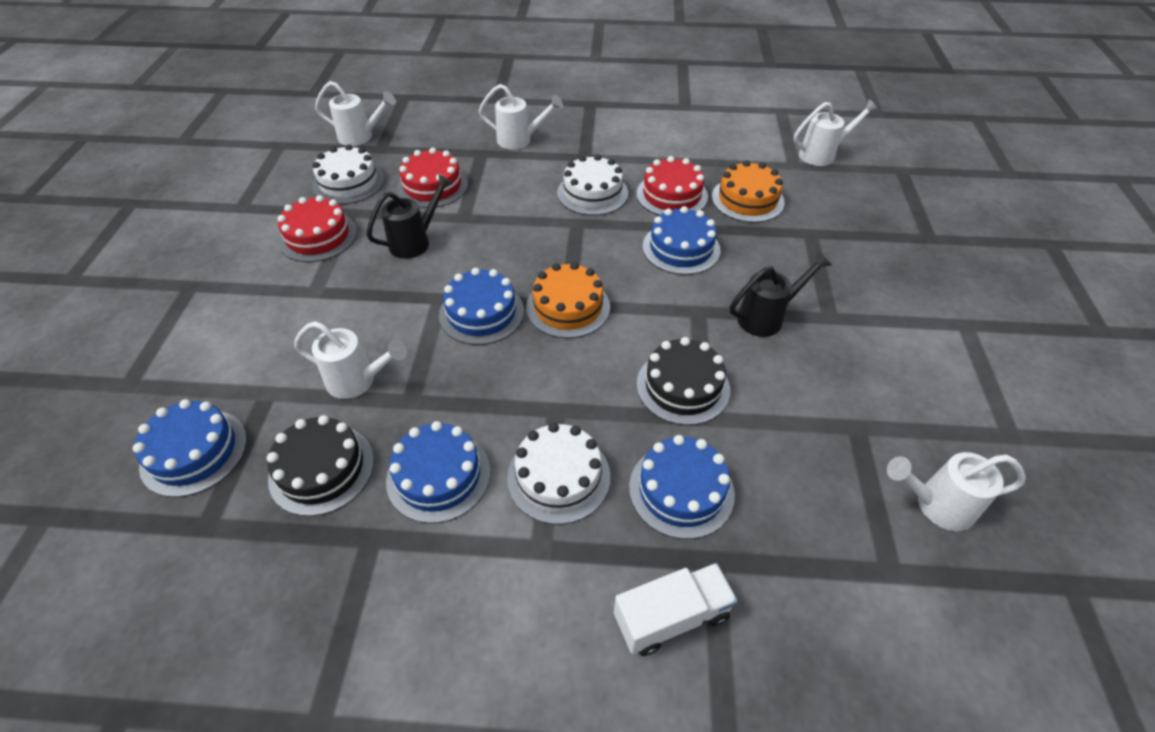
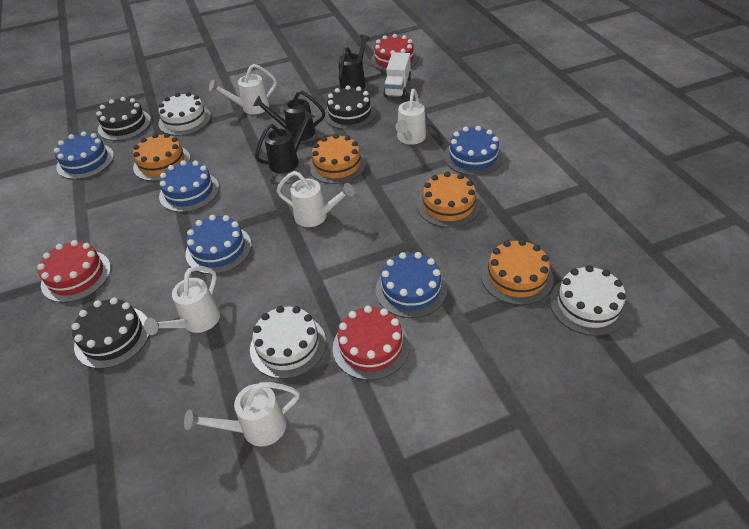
black cake: [267,415,374,516] [637,337,730,425] = 2 -> [71,297,149,369] [96,97,151,141] [324,85,376,130] = 3
black watering can: [367,173,453,259] [730,251,832,337] = 2 -> [253,91,325,141] [255,110,315,174] [339,34,370,90] = 3
orange cake: [526,262,610,338] [712,160,785,223] = 2 -> [133,133,190,181] [308,134,366,184] [417,172,480,228] [481,239,554,305] = 4

